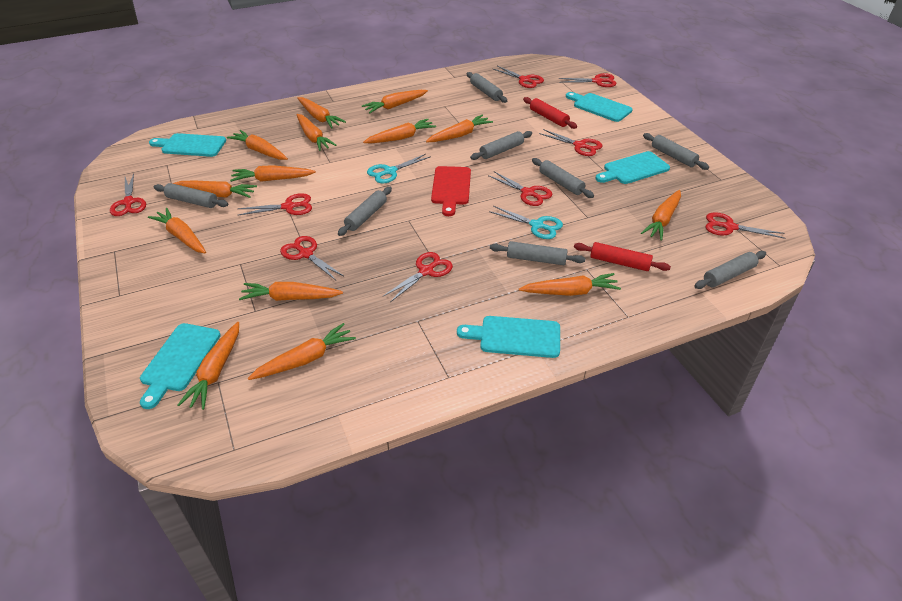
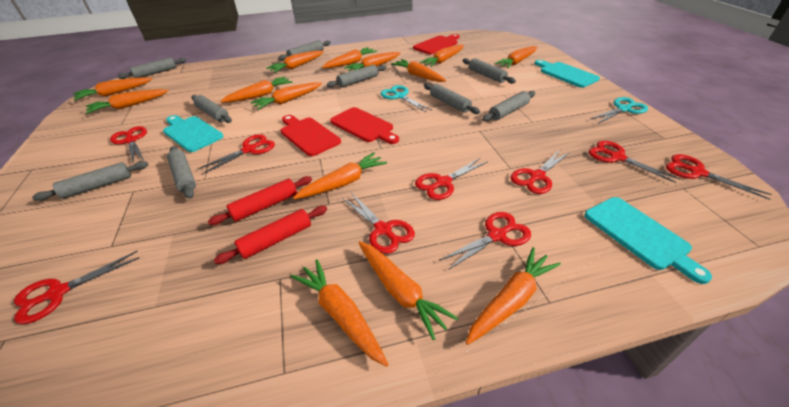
grey rolling pin: [154,183,229,208] [338,187,392,236] [466,72,507,103] [470,131,532,160] [490,241,586,265] [532,158,594,198] [643,133,709,170] [694,251,766,289] = 8 -> [32,161,149,201] [118,57,187,79] [167,146,196,199] [191,95,232,123] [278,40,331,60] [326,65,387,88] [424,83,480,114] [463,58,516,84] [482,91,535,122] = 9
red cutting board: [431,166,471,216] = 1 -> [280,115,341,156] [330,107,399,144] [413,34,460,54] = 3
turquoise cutting board: [140,323,221,409] [149,133,226,157] [457,316,560,358] [566,92,633,122] [595,151,670,184] = 5 -> [163,115,224,152] [535,60,600,88] [584,197,712,284] = 3

